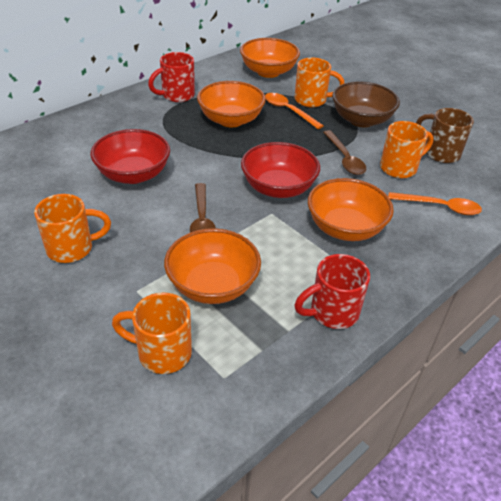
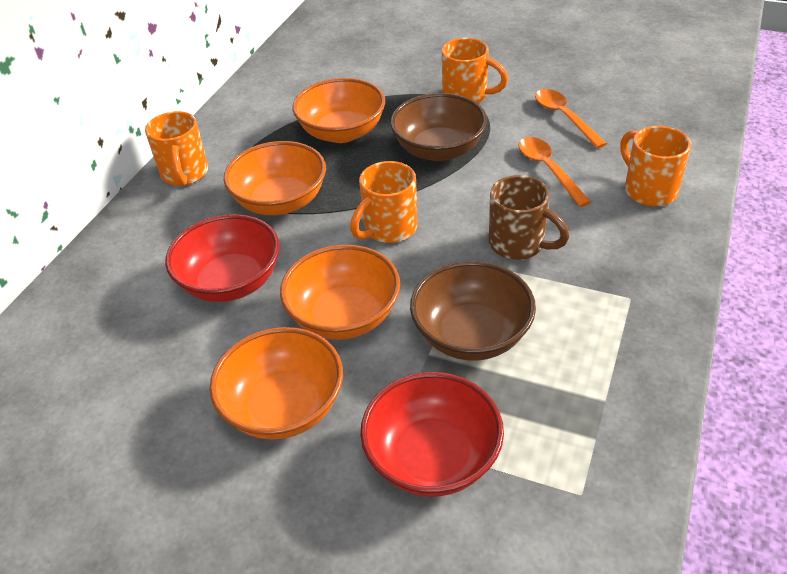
brown bowl: [332,81,400,127] = 1 -> [390,93,487,161] [410,261,536,361] = 2
brown spoon: [190,183,216,232] [323,130,366,175] = 2 -> none = 0
red mug: [148,52,195,102] [294,254,370,329] = 2 -> none = 0

